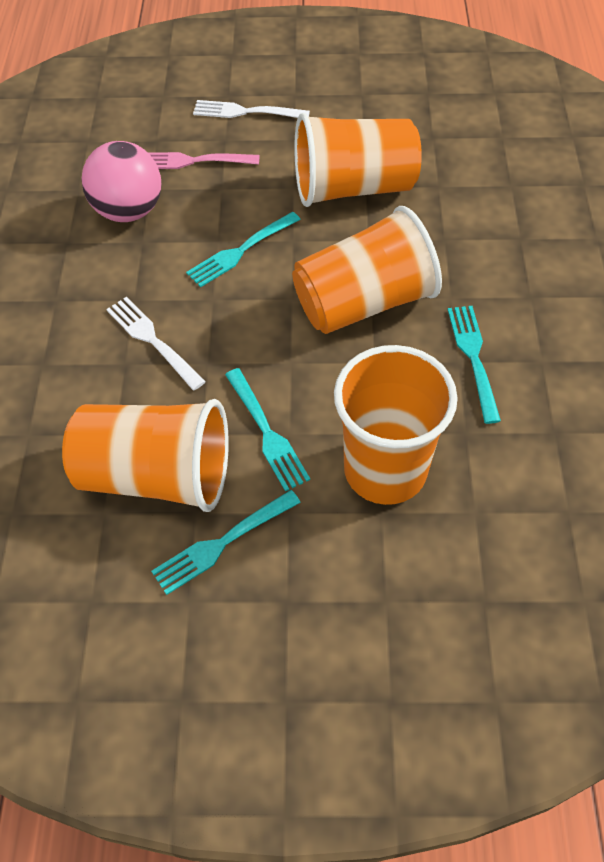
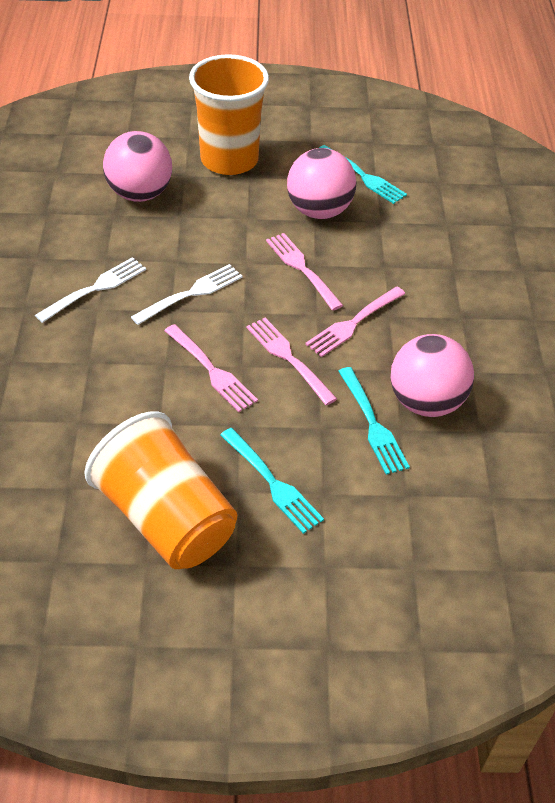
orange cup: [62,399,229,512] [292,206,442,334] [294,113,422,207] [334,345,458,505] = 4 -> [84,411,237,569] [189,54,269,175] = 2
pink ball: [81,141,162,222] = 1 -> [103,131,172,202] [287,148,356,219] [391,334,474,417] = 3
pink fork: [148,152,260,169] = 1 -> [164,324,258,412] [246,318,337,405] [266,233,343,310] [305,287,405,357] = 4
turquoise fork: [151,490,301,595] [186,212,301,287] [225,368,310,491] [448,306,501,424] = 4 -> [220,428,324,534] [319,145,407,204] [338,367,410,475] = 3

